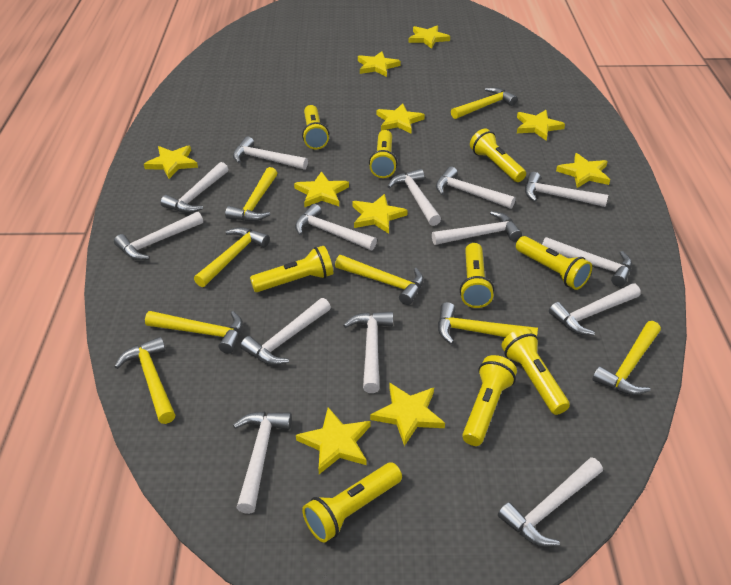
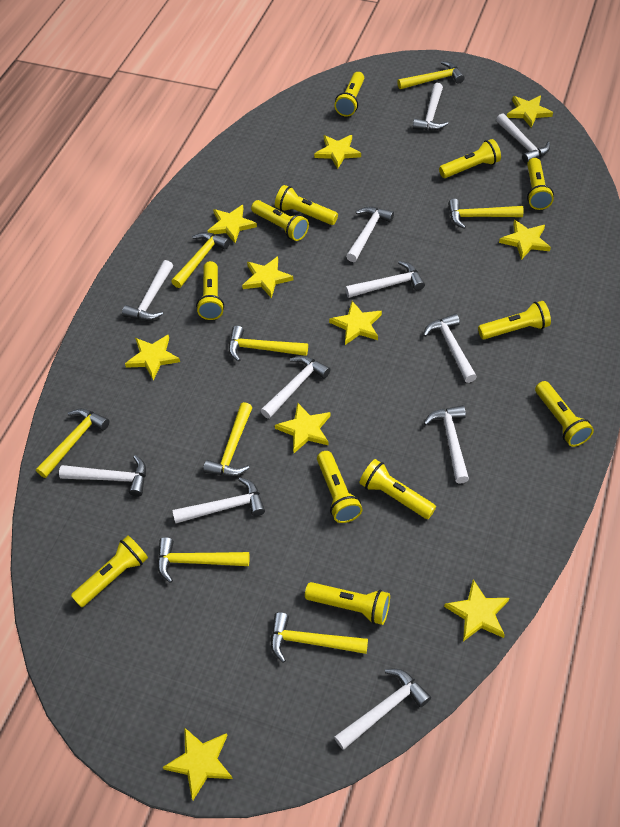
white hammer: [114,212,203,260] [161,162,228,213] [233,136,308,170] [233,412,292,514] [241,298,331,365] [295,204,377,250] [343,311,393,393] [387,169,441,226] [432,211,522,245] [436,166,516,209] [498,457,603,546] [525,172,608,207] [542,237,632,287] [549,283,641,335] = 14 -> [59,455,146,497] [122,260,173,321] [172,477,265,523] [261,356,331,419] [334,669,431,750] [345,261,425,298] [346,207,394,262] [413,83,448,131] [423,313,477,383] [424,405,469,484] [496,113,550,164] = 11
yellow flashlight: [250,246,333,292] [302,105,329,149] [302,463,402,543] [369,130,397,178] [460,243,494,308] [462,355,517,446] [470,129,526,182] [501,328,570,415] [516,236,592,290] = 9 -> [71,536,148,607] [196,261,224,320] [251,200,309,241] [275,185,338,225] [305,582,390,625] [317,451,363,523] [334,72,364,117] [360,459,436,519] [439,139,501,178] [478,301,551,339] [527,158,554,210] [535,381,594,447] = 12

